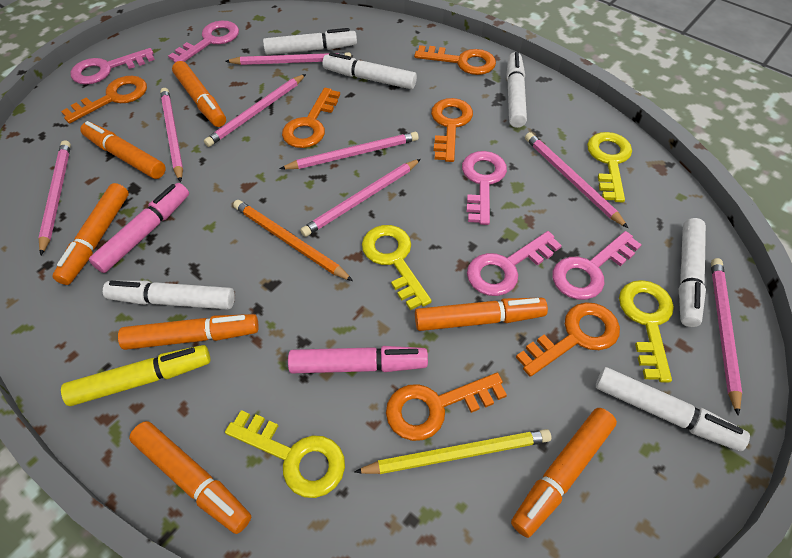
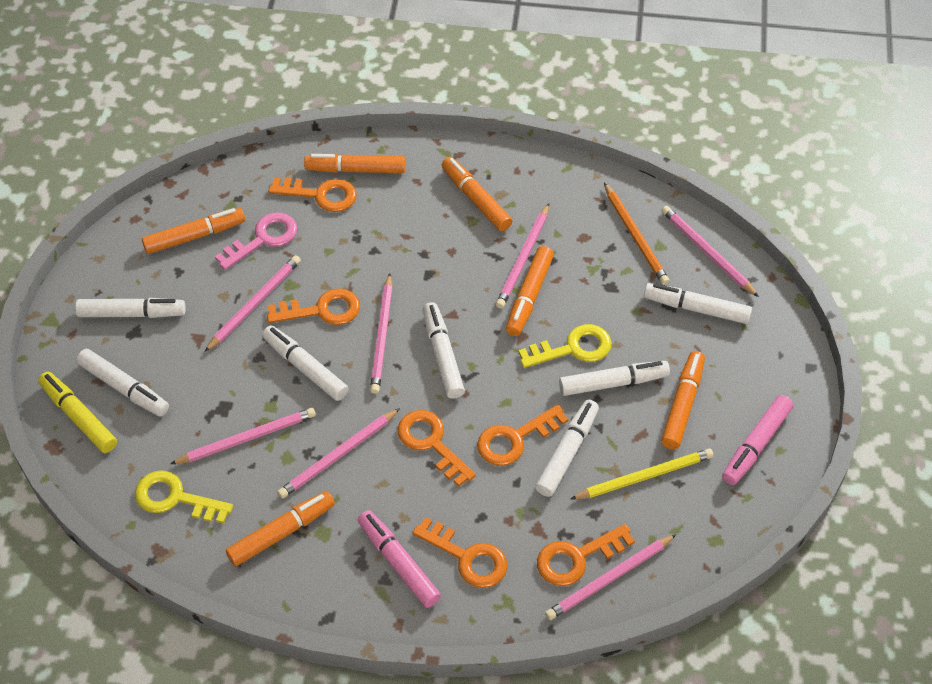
orange marker: [52,183,129,285] [80,121,166,179] [118,314,259,350] [129,421,251,534] [172,61,226,127] [415,298,548,331] [511,408,617,538] = 7 -> [142,208,245,254] [226,491,335,566] [304,153,405,173] [442,157,512,231] [506,246,554,336] [661,351,705,449] = 6
pink key: [70,48,155,85] [168,21,239,63] [462,151,507,225] [467,231,562,296] [552,231,642,300] = 5 -> [215,212,298,270] = 1
pink pencil: [38,140,71,255] [160,88,183,182] [204,74,306,147] [225,52,351,65] [280,132,419,169] [300,159,421,237] [525,132,628,228] [711,258,742,416] = 8 -> [170,408,316,464] [204,255,301,352] [277,408,400,499] [370,273,393,394] [496,203,549,309] [545,534,676,620] [662,206,759,297] = 7
white marker: [103,281,235,310] [263,28,357,55] [322,52,417,89] [506,52,527,128] [596,367,750,451] [679,218,706,327] = 6 -> [75,298,186,318] [76,349,169,416] [262,325,349,401] [423,302,465,399] [535,400,599,497] [559,361,670,396] [644,283,752,324] = 7
yellow key: [225,410,345,498] [362,225,432,310] [587,132,632,202] [619,280,674,383] = 4 -> [135,471,233,524] [519,324,612,368] = 2

